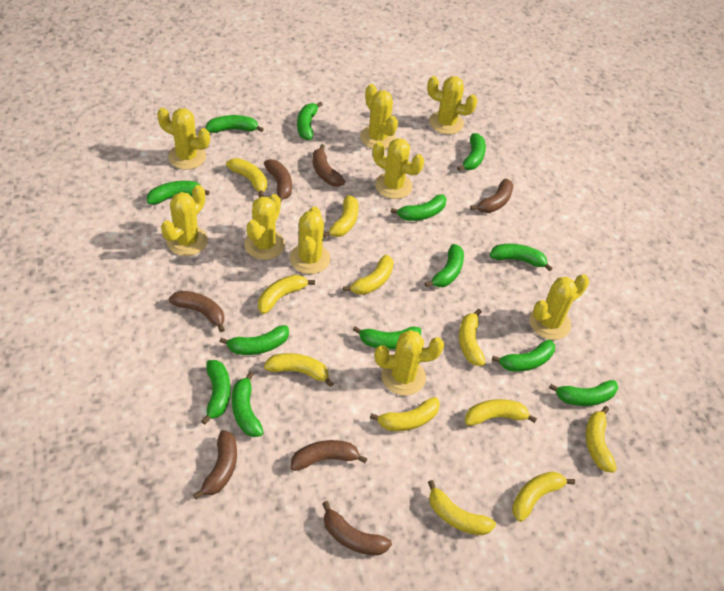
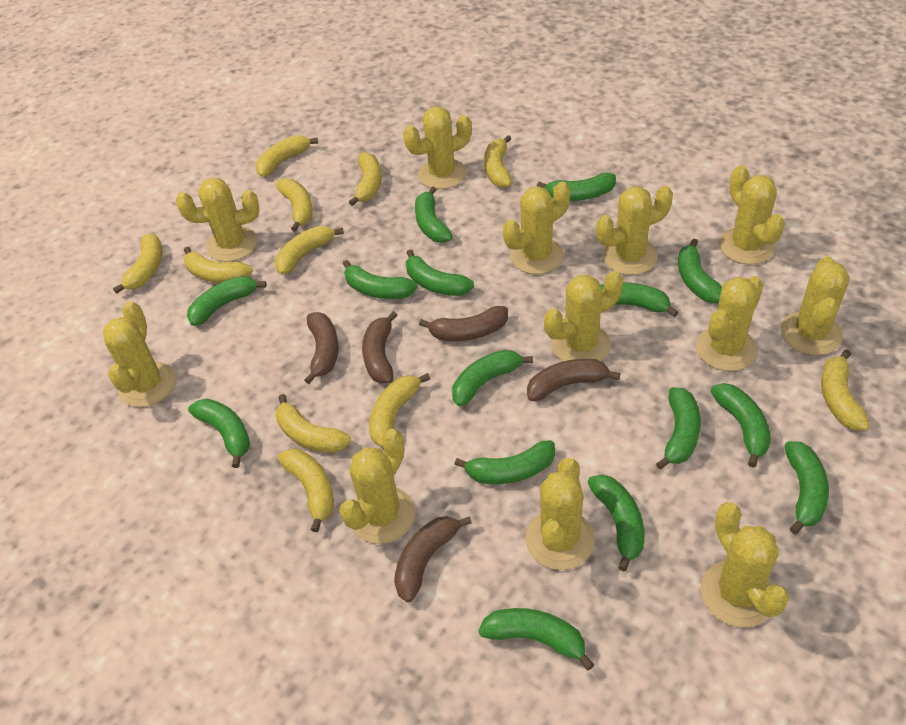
brown banana: [169,291,225,332] [193,430,237,499] [264,159,292,201] [291,440,367,471] [313,144,345,187] [322,501,392,555] [470,179,514,213] = 7 -> [304,312,339,384] [362,311,398,383] [394,516,472,603] [419,306,508,341] [527,359,620,401] = 5
green banana: [147,181,210,204] [201,360,231,425] [205,115,264,133] [219,325,289,355] [232,372,264,437] [297,102,323,140] [353,326,421,349] [390,194,447,221] [425,244,464,287] [457,133,486,171] [490,244,553,271] [492,340,555,372] [549,380,618,406] = 13 -> [187,276,267,326] [188,399,250,468] [343,260,417,299] [406,249,474,296] [415,186,453,243] [452,350,533,407] [454,440,555,484] [478,608,594,671] [537,172,616,201] [588,474,645,571] [600,282,679,317] [656,387,701,469] [678,239,722,303] [711,383,771,468] [785,441,829,534] = 15
yellow cactus: [157,108,210,170] [161,185,208,256] [244,194,285,260] [290,206,330,274] [360,84,398,149] [373,138,424,199] [375,330,444,396] [427,76,478,134] [529,274,589,340] = 9 -> [103,301,176,407] [176,178,259,262] [339,429,415,544] [403,107,472,189] [503,182,570,274] [525,457,595,570] [544,271,623,362] [596,186,673,275] [696,276,763,371] [700,502,790,627] [719,165,785,265] [781,256,850,355] = 12

